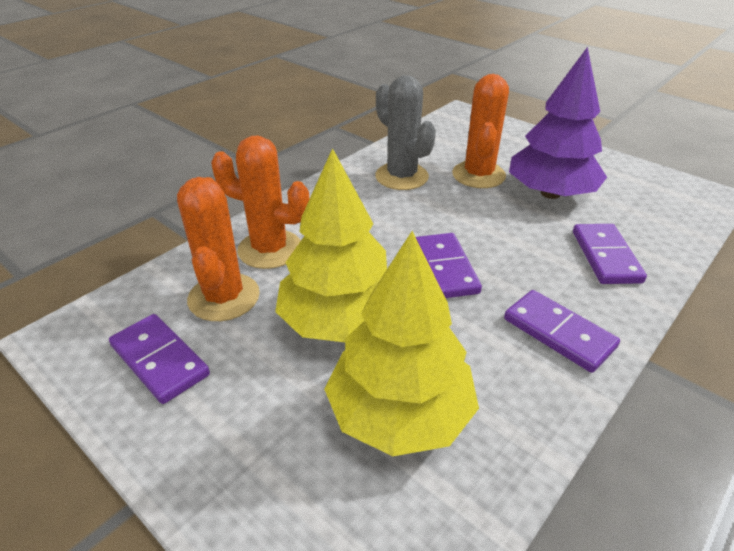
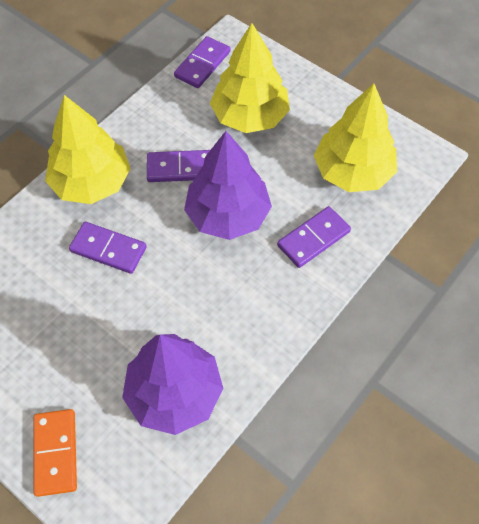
grey cactus: [375,75,436,190] = 1 -> none = 0
orange cactus: [177,177,260,321] [211,136,309,269] [452,74,509,188] = 3 -> none = 0
orange domino: none = 0 -> [34,409,77,497] = 1
purple tree: [509,47,607,199] = 1 -> [122,334,223,435] [184,131,272,240] = 2
yellow tree: [275,148,387,342] [324,231,479,456] = 2 -> [45,95,131,204] [210,23,290,133] [314,83,397,192] = 3

